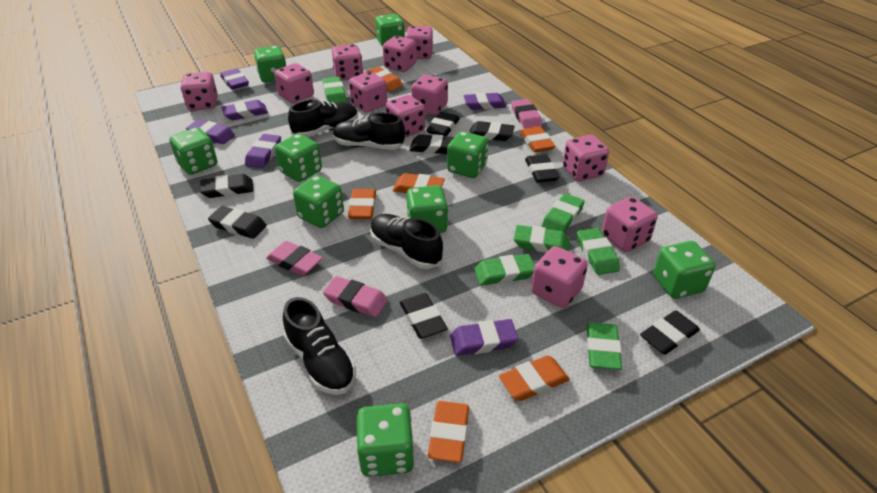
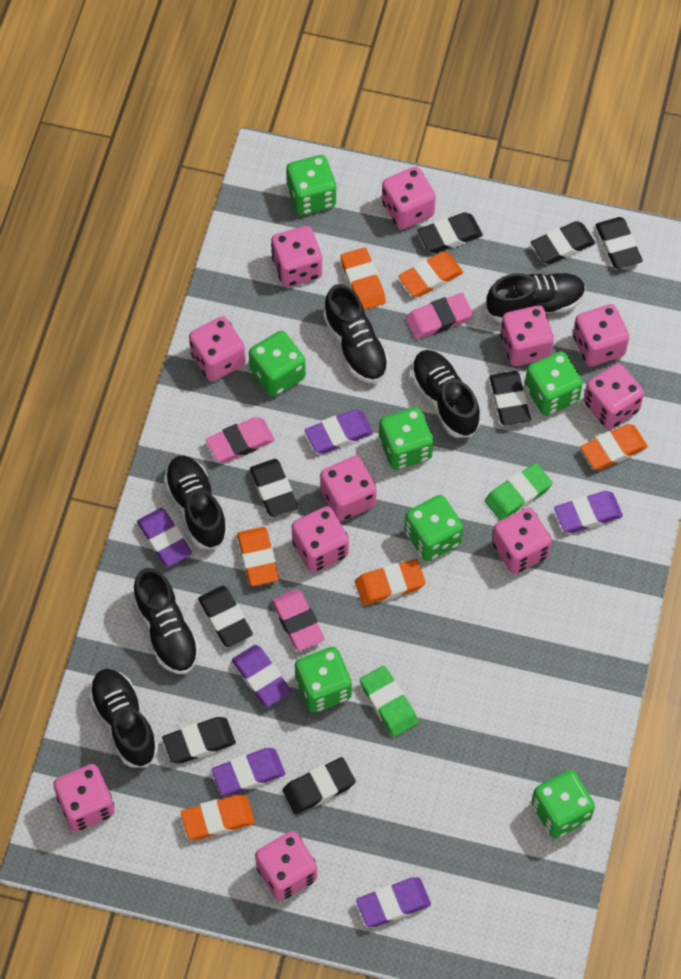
black shoe: [283,297,356,395] [288,100,358,137] [333,113,405,150] [370,214,443,269] = 4 -> [89,669,158,767] [133,568,200,674] [164,455,228,549] [323,284,389,383] [411,350,481,438] [486,273,586,323] = 6
green dice: [170,127,217,175] [254,46,286,83] [275,134,322,182] [293,175,344,228] [356,404,414,477] [375,14,405,47] [407,185,448,233] [447,131,488,178] [653,241,715,299] = 9 -> [249,331,306,397] [286,155,337,215] [295,647,352,712] [379,407,433,470] [405,495,463,561] [525,351,583,416] [532,770,595,838] = 7
green eraser: [322,77,346,103] [474,254,535,286] [514,225,569,253] [542,193,585,232] [577,228,620,275] [586,322,622,370] = 6 -> [360,666,418,737] [485,463,553,521] = 2

